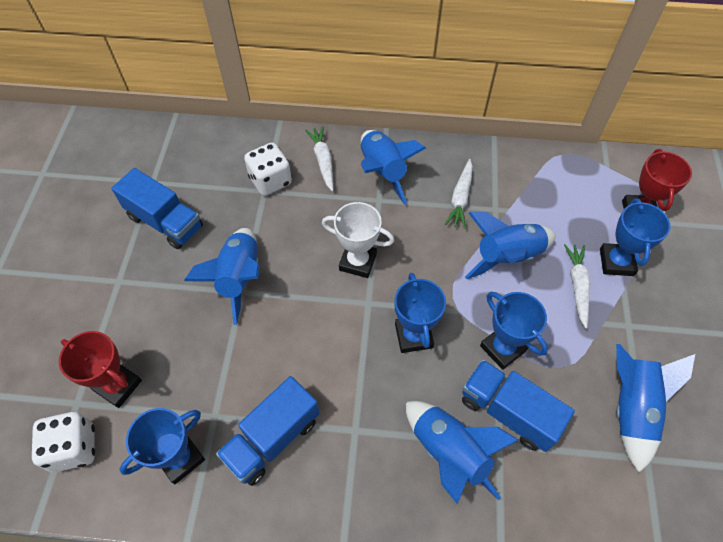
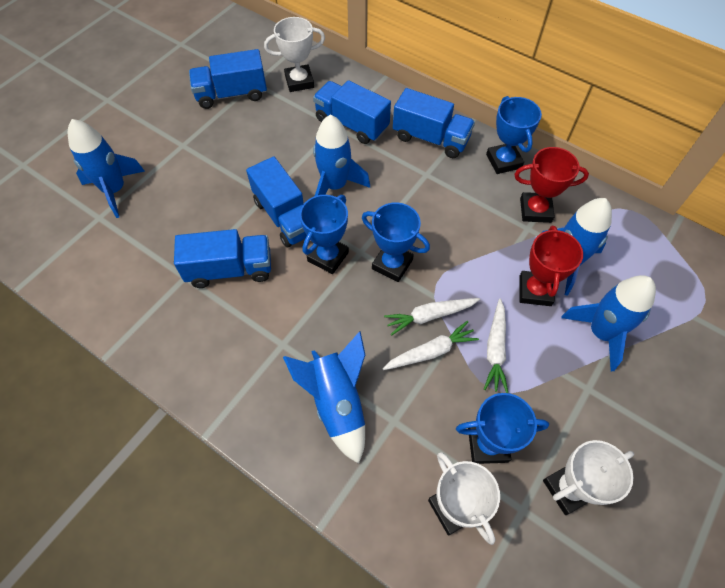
blue truck: [111,168,203,249] [216,376,319,486] [462,360,575,452] = 3 -> [174,229,271,288] [189,49,267,109] [246,156,307,248] [313,80,391,144] [393,88,475,158] = 5
white dice: [32,412,95,472] [244,143,292,196] = 2 -> none = 0
white trophy: [322,202,394,278] = 1 -> [264,17,325,92] [428,452,500,545] [543,440,634,515] = 3

